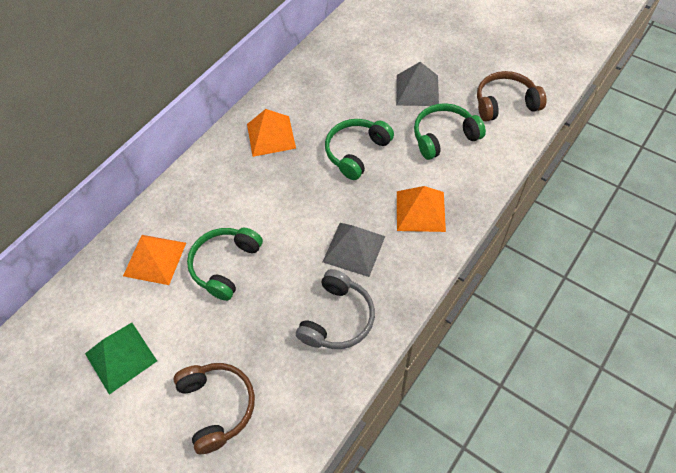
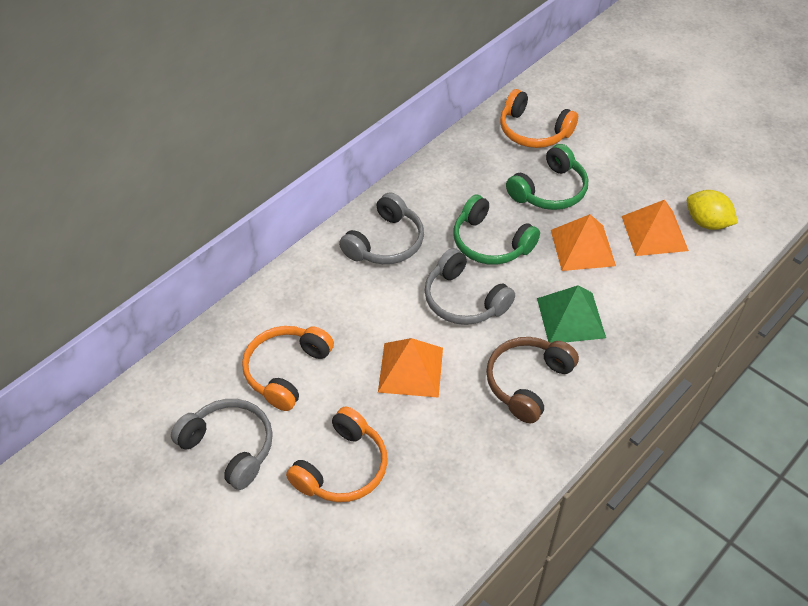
brown headphones: [173,363,255,454] [477,71,547,122] = 2 -> [486,337,579,423] = 1
green headphones: [187,228,263,301] [325,119,394,180] [414,103,486,160] = 3 -> [454,195,540,265] [506,144,588,210] = 2
grey headphones: [296,269,375,349] = 1 -> [171,399,273,490] [339,192,424,264] [424,248,515,325] = 3
grey pyramid: [323,223,385,277] [396,62,439,106] = 2 -> none = 0
orange headphones: none = 0 -> [242,326,334,411] [286,407,388,502] [500,89,578,148] = 3
yellow lemon: none = 0 -> [687,190,738,230] = 1

